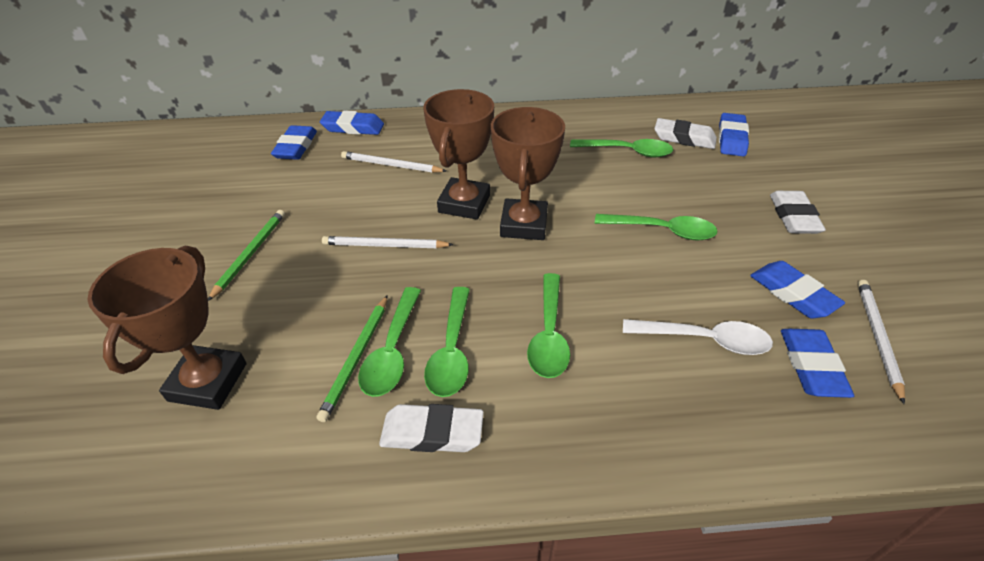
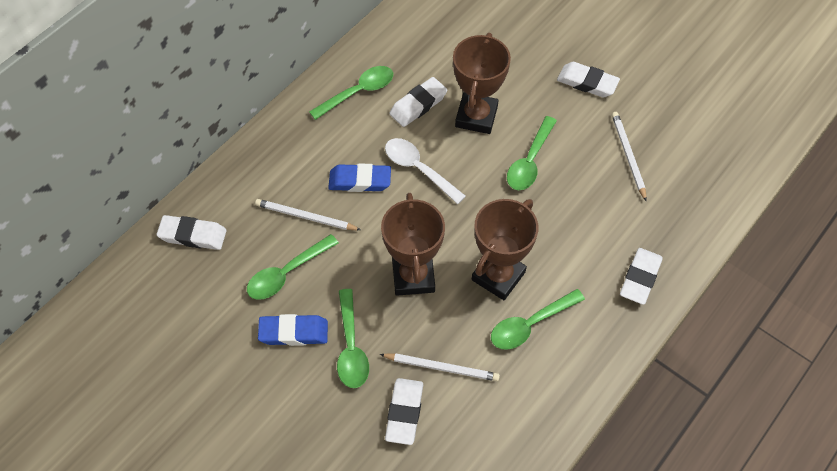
blue eraser: [271,125,317,160] [320,110,384,135] [719,113,749,157] [750,261,845,318] [781,329,854,398] = 5 -> [258,314,328,346] [328,163,391,192] = 2
green pencil: [208,210,285,301] [317,295,388,422] = 2 -> none = 0
white eraser: [379,404,484,452] [654,118,717,149] [770,191,826,234] = 3 -> [157,215,227,250] [385,378,423,445] [389,77,447,127] [557,62,620,97] [620,248,663,305] = 5

